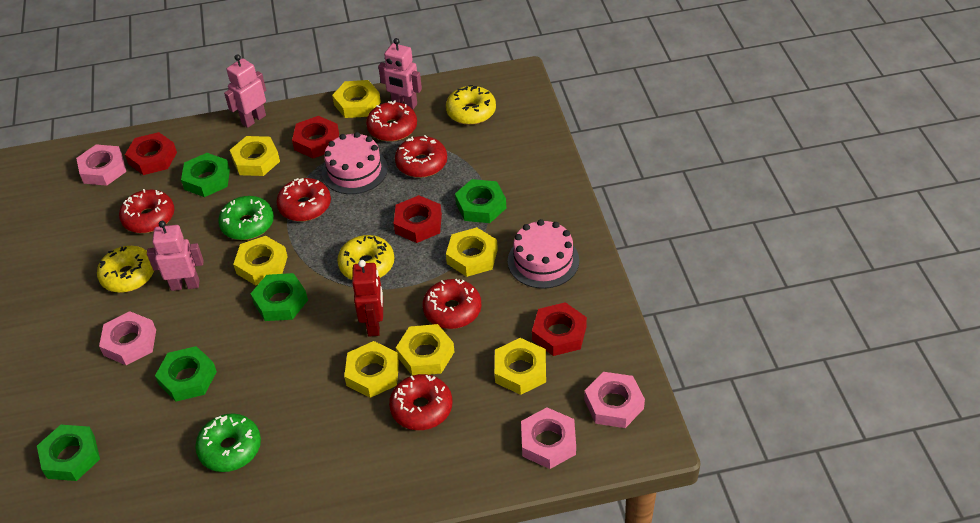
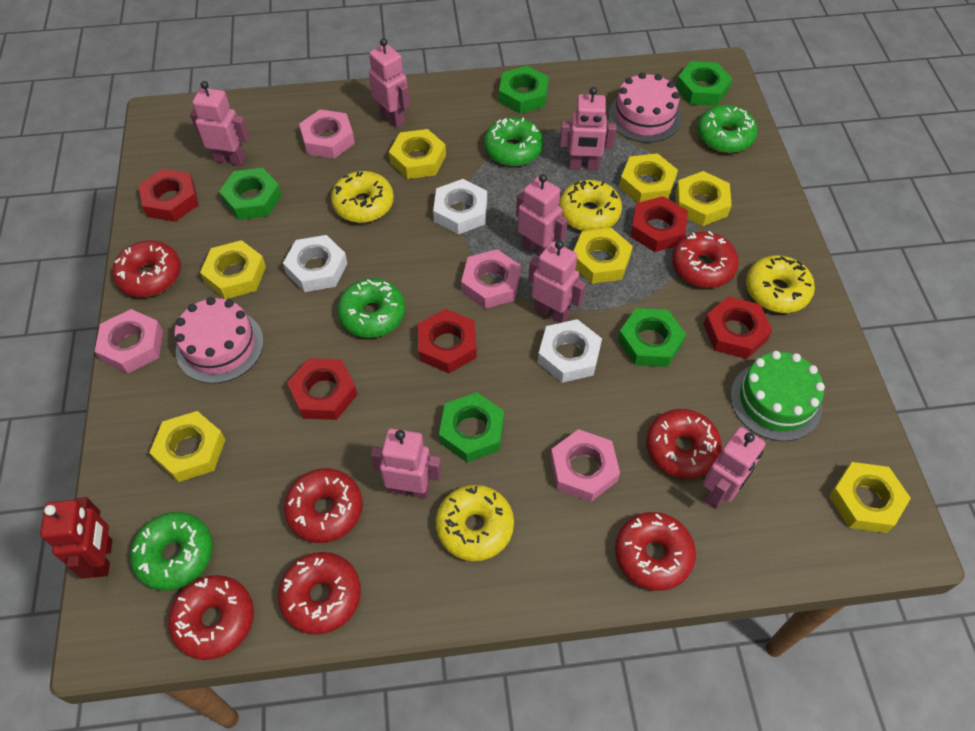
green cake: none = 0 -> [731,351,825,441] = 1
green donut: [195,413,261,472] [218,196,274,240] = 2 -> [130,512,213,591] [337,278,405,338] [484,117,543,166] [697,105,758,153] = 4
pink robot: [147,221,204,291] [224,54,266,128] [378,38,422,109] = 3 -> [190,81,249,166] [369,38,410,128] [371,428,442,499] [516,174,568,256] [528,240,586,323] [560,87,617,170] [703,427,765,509] = 7
red donut: [119,189,174,233] [276,178,331,221] [366,100,417,142] [389,374,452,430] [395,135,447,178] [423,279,481,329] = 6 -> [112,240,181,297] [168,575,254,660] [278,552,361,635] [284,468,363,543] [615,512,696,591] [646,409,722,479] [672,231,739,288] = 7
red nut: [125,132,177,175] [292,116,339,159] [394,195,442,243] [532,302,587,356] = 4 -> [139,169,199,222] [287,358,357,420] [418,309,477,373] [630,196,688,252] [703,296,772,359] = 5
white nut: none = 0 -> [283,235,347,292] [433,179,487,235] [538,319,602,383] = 3
yellow donut: [97,246,154,293] [337,235,394,280] [446,85,496,125] = 3 -> [331,171,394,223] [436,485,514,561] [559,180,622,231] [746,255,815,313] = 4

